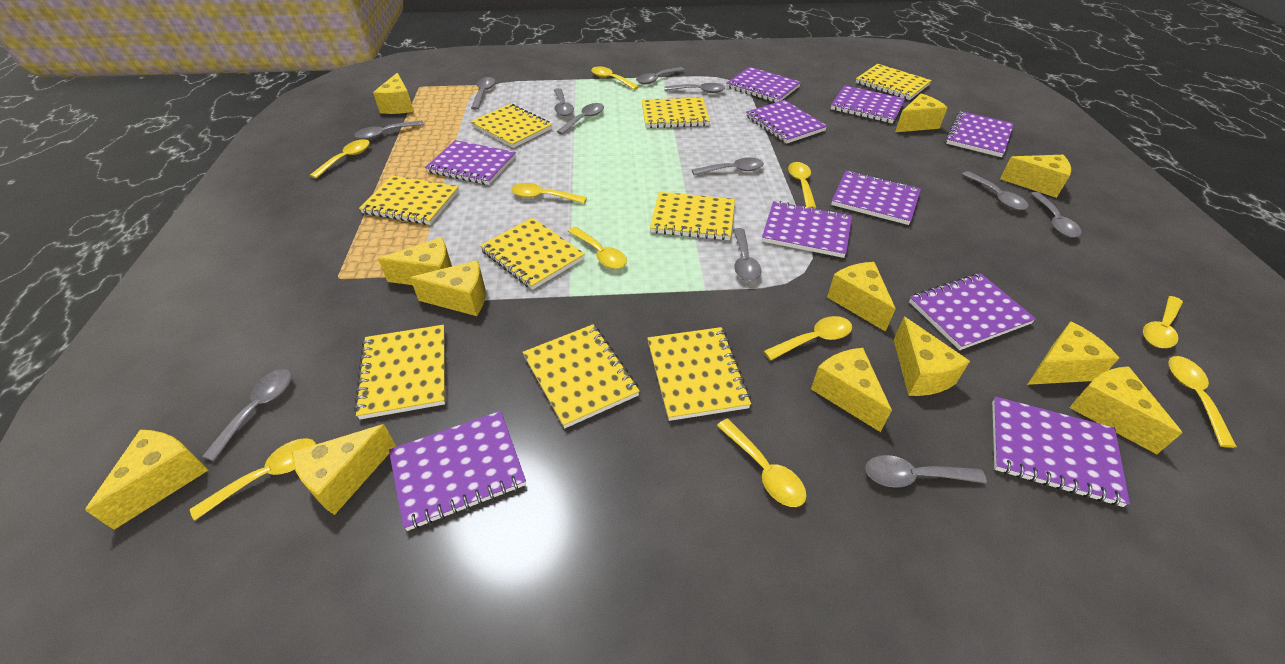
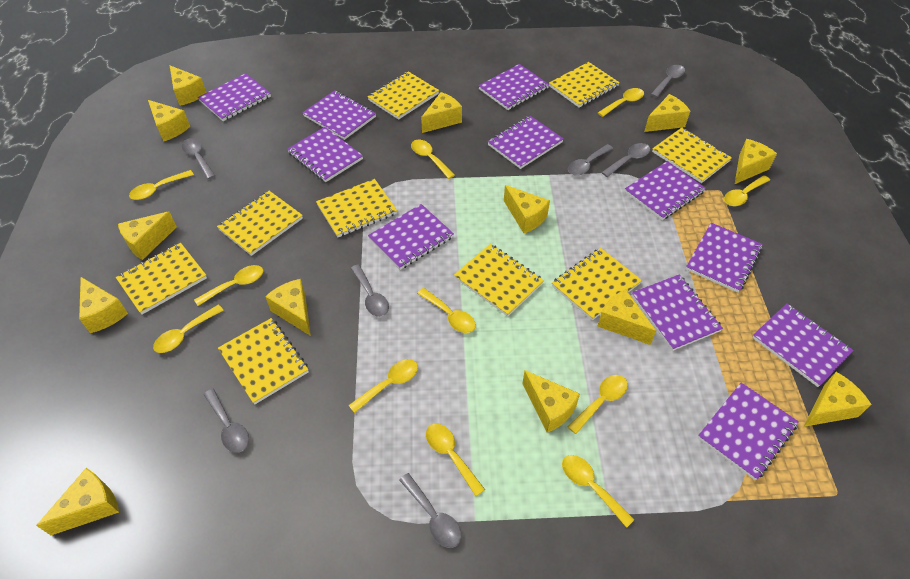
grey spoon: [202,369,292,461] [354,121,424,140] [471,77,495,110] [554,88,574,116] [556,103,604,135] [636,67,685,85] [665,83,725,93] [692,157,764,175] [733,228,761,281] [865,455,987,488] [962,171,1029,210] [1030,192,1082,238] = 12 -> [182,138,215,179] [204,389,249,453] [351,264,389,317] [399,473,461,548] [568,144,613,176] [601,143,650,177] [651,65,685,97] = 7
purple notebook: [389,411,526,531] [425,140,516,185] [726,67,801,102] [746,100,827,144] [762,201,852,258] [831,85,905,123] [831,170,921,225] [909,273,1036,350] [946,111,1014,157] [992,396,1130,507] = 10 -> [198,73,271,121] [287,127,363,182] [302,90,376,140] [368,204,454,270] [478,64,549,110] [488,116,564,169] [625,161,706,220] [632,274,723,351] [686,223,763,293] [698,383,799,480] [752,304,854,387] = 11
yellow cheese: [85,430,208,530] [292,424,396,515] [373,73,414,114] [378,237,452,285] [410,260,485,316] [811,348,892,432] [827,262,896,332] [894,317,970,396] [895,93,948,132] [1000,155,1071,198] [1027,321,1119,385] [1069,366,1182,454] = 12 -> [36,468,119,535] [79,277,128,333] [118,211,177,260] [148,100,190,142] [170,66,207,106] [265,279,311,336] [421,92,462,133] [504,185,550,233] [522,370,580,433] [598,289,656,345] [644,94,690,132] [735,139,777,184] [803,372,871,427] = 13
yellow spoon: [190,438,316,521] [310,139,370,179] [511,183,587,204] [568,227,627,269] [591,66,639,90] [717,418,807,507] [764,316,852,361] [788,162,817,209] [1143,296,1183,348] [1168,356,1237,448] = 10 -> [129,170,194,200] [153,305,224,353] [194,265,263,306] [348,359,418,413] [411,140,455,179] [417,288,476,333] [426,424,485,496] [562,455,635,528] [568,375,628,434] [598,88,644,117] [724,175,770,206] = 11

